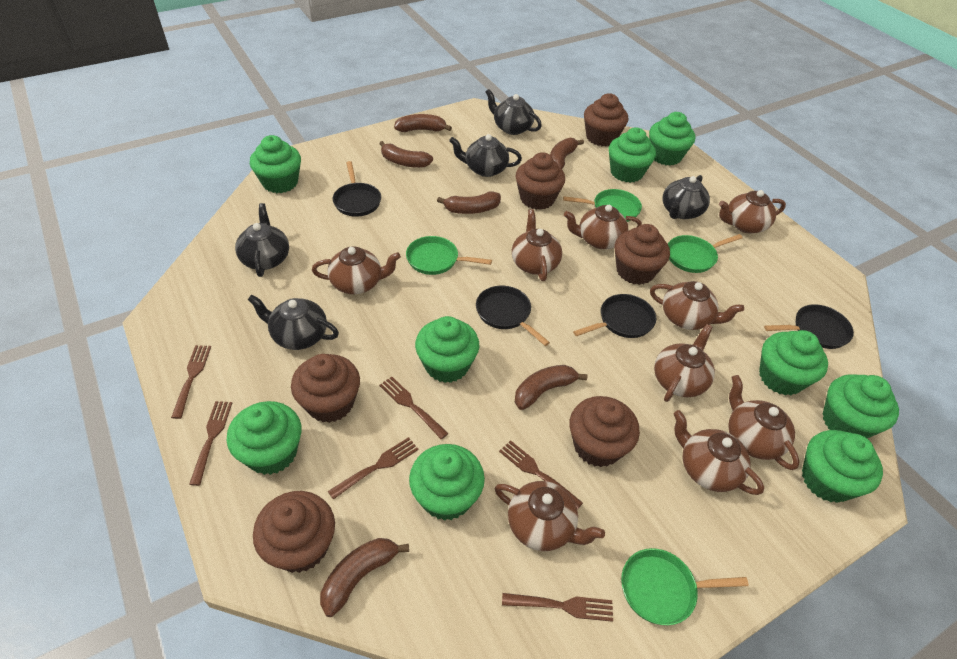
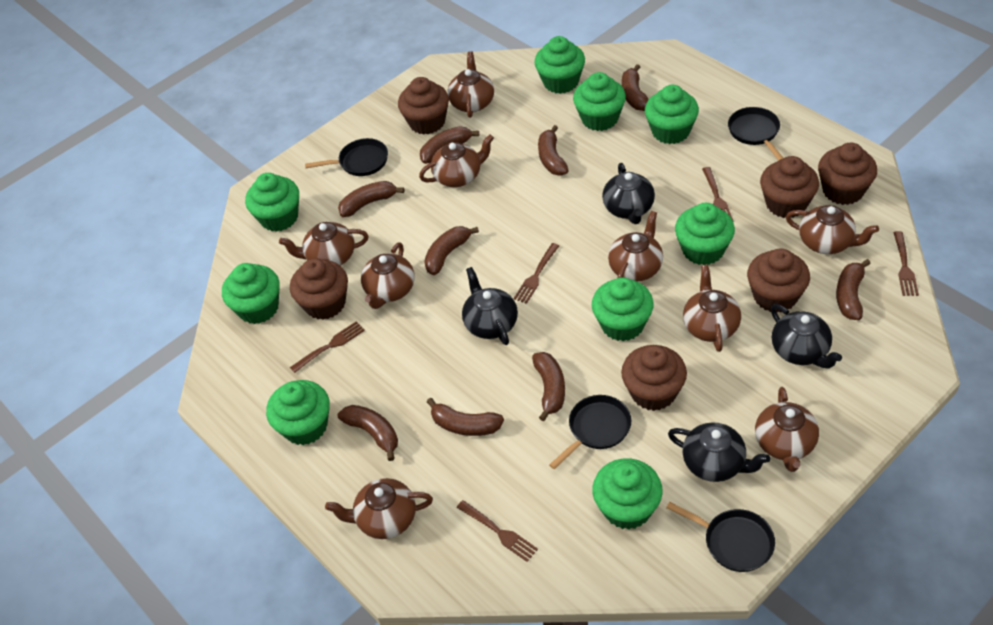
black teapot: [235,203,289,277] [248,294,339,350] [449,134,522,177] [486,89,542,135] [662,175,710,219] = 5 -> [462,267,518,345] [602,163,655,224] [668,422,770,482] [771,304,842,369] = 4
brown banana: [320,538,409,617] [379,141,433,168] [394,114,452,132] [437,192,501,214] [515,365,587,410] [550,138,584,169] = 6 -> [338,181,404,217] [338,405,398,461] [420,126,479,164] [424,226,479,275] [427,398,504,436] [532,352,565,421] [538,125,569,175] [622,64,649,111] [836,259,871,320] = 9
brown fork: [171,345,211,419] [189,401,232,486] [328,437,419,500] [379,376,449,439] [499,440,583,510] [502,593,613,622] = 6 -> [290,321,365,373] [457,500,538,562] [514,243,559,304] [702,167,733,220] [893,231,919,296] = 5
green pan: [406,236,492,275] [563,189,642,222] [621,548,749,625] [668,234,743,273] = 4 -> none = 0

